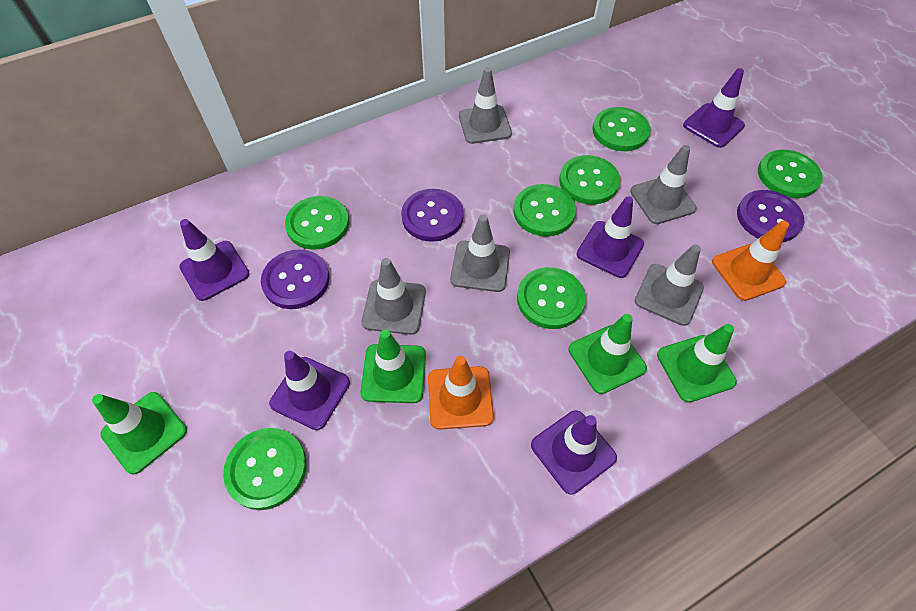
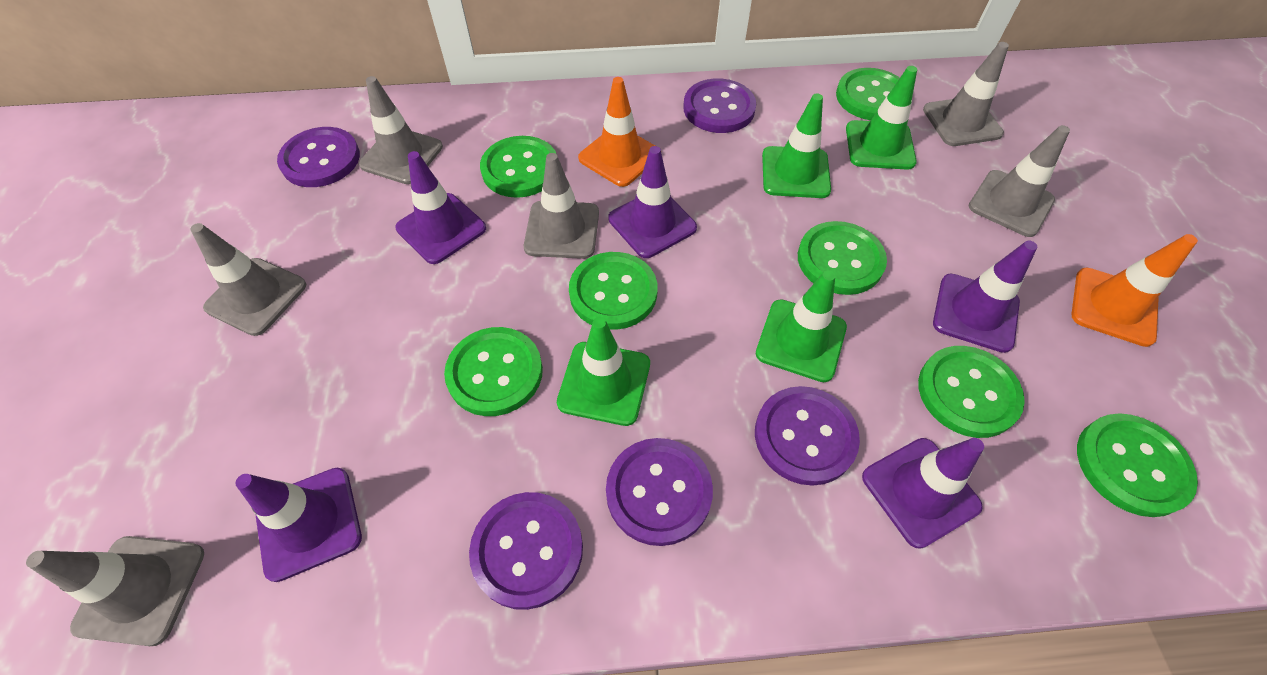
grey traffic cone: [362,258,426,335] [450,215,510,292] [459,67,512,144] [630,145,697,224] [635,244,704,326] = 5 -> [26,536,204,646] [190,223,306,336] [359,76,443,184] [524,153,599,259] [923,42,1009,146] [968,125,1070,237] = 6
purple button: [261,249,329,309] [401,189,464,242] [737,190,804,242] = 3 -> [277,127,360,187] [469,492,583,610] [606,438,713,546] [683,78,756,133] [755,386,860,486] = 5

